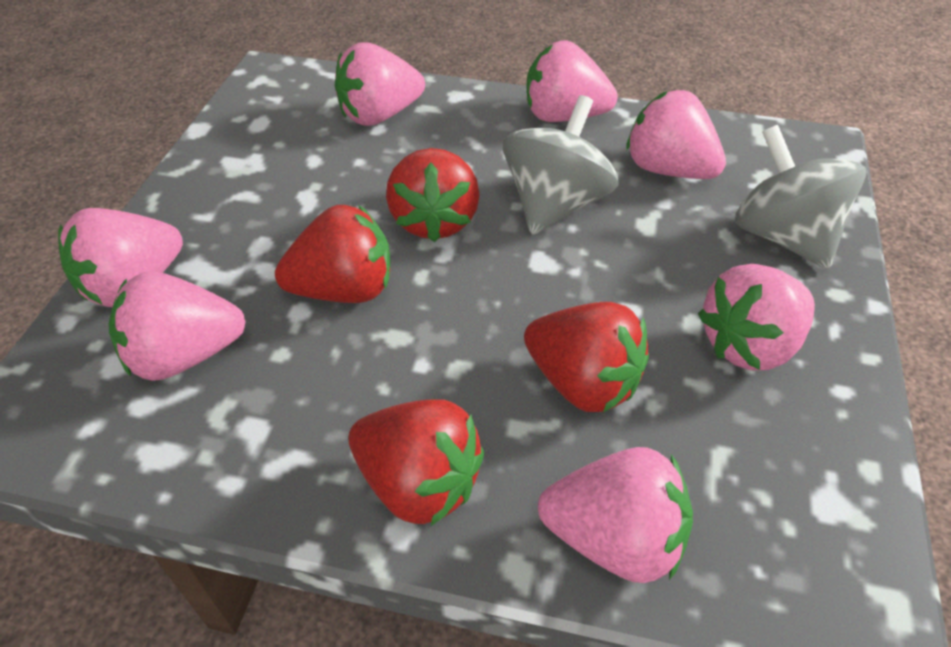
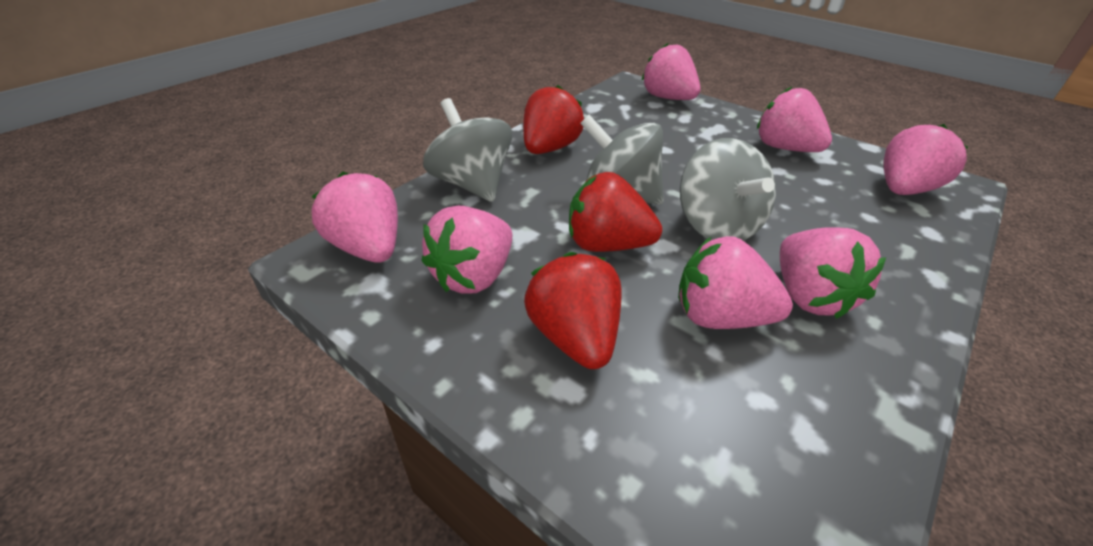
grey spinning top: [503,95,618,235] [735,125,866,269] = 2 -> [423,98,512,202] [580,115,664,205] [680,138,776,241] = 3
red strawberry: [275,205,390,303] [348,399,484,526] [386,148,480,242] [524,302,649,413] = 4 -> [523,85,584,154] [524,252,622,369] [569,172,662,252] = 3

